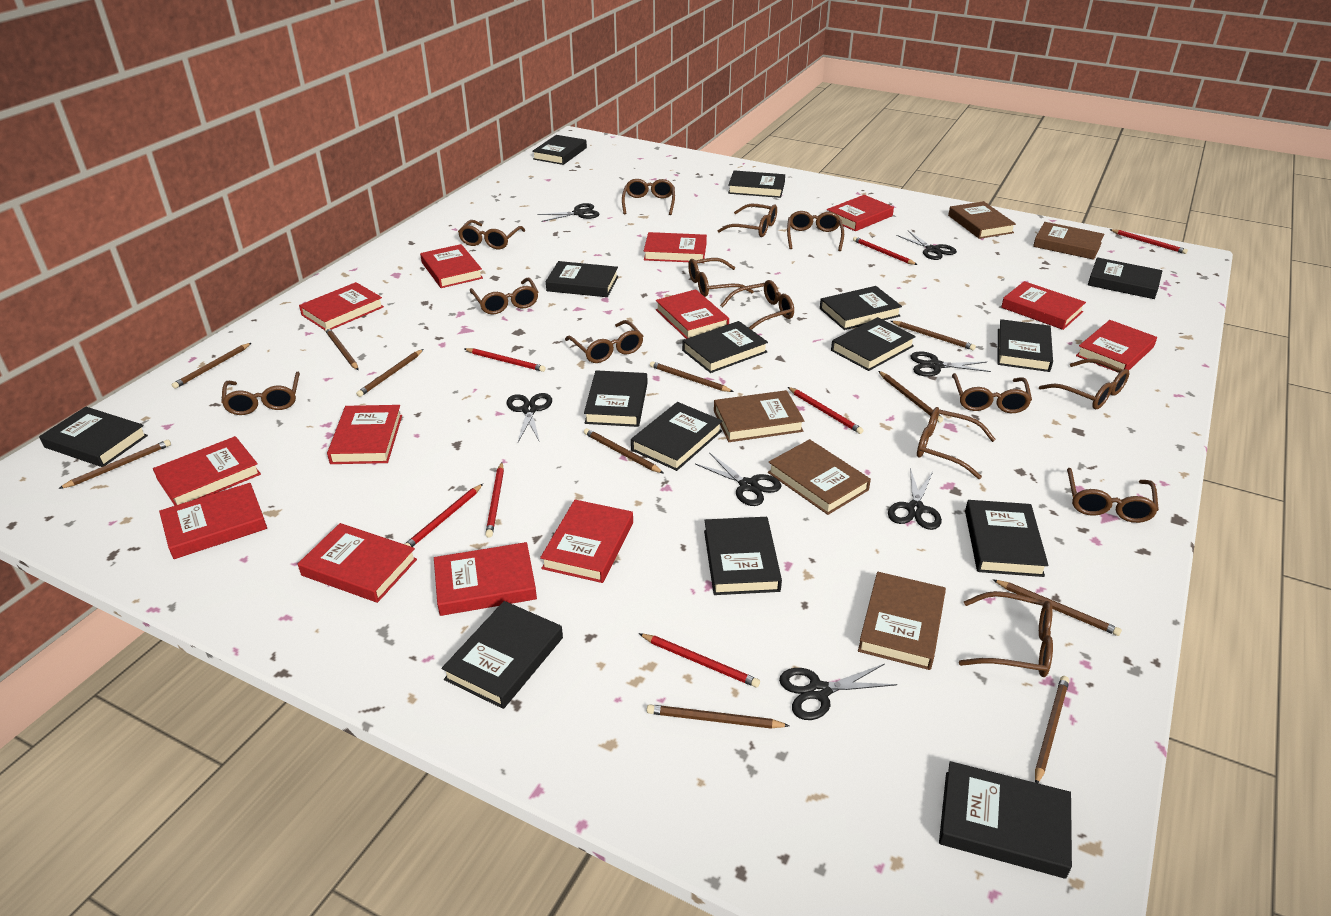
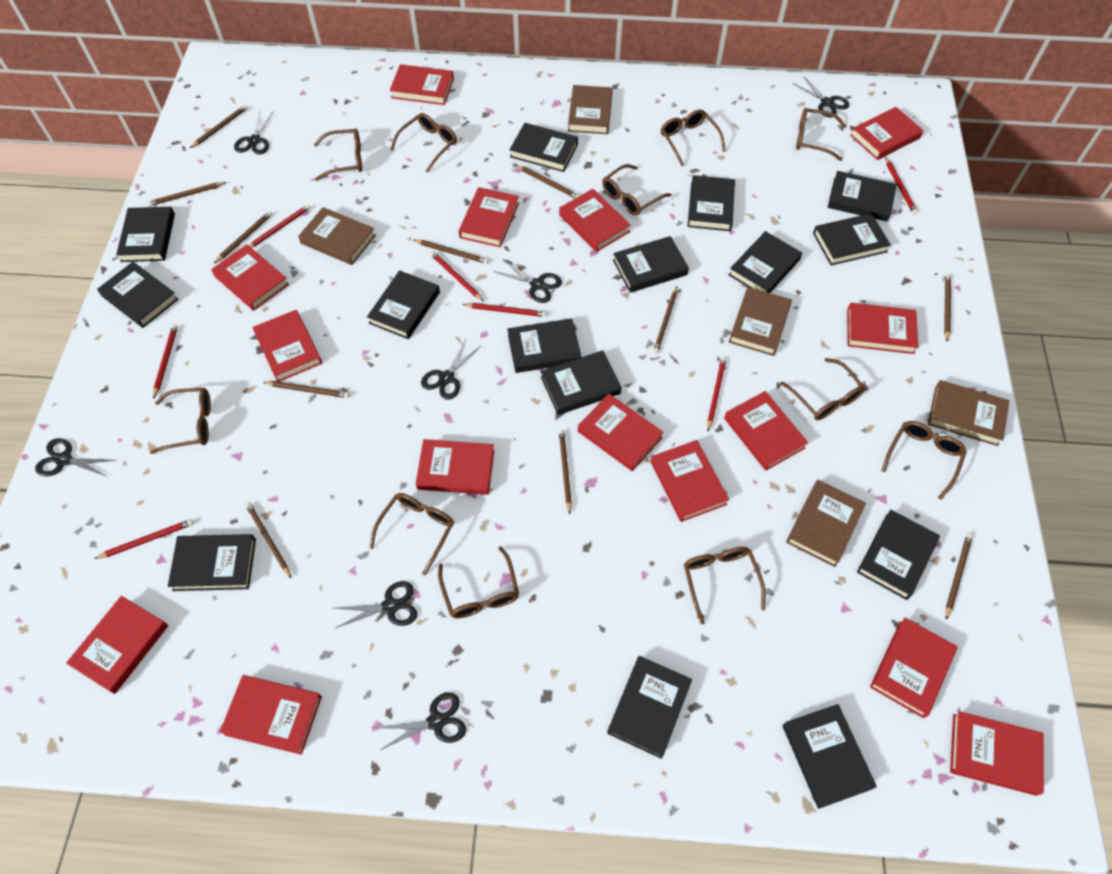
brown glasses: [221,372,300,415] [458,220,525,249] [470,278,538,314] [565,320,643,363] [622,179,675,215] [688,258,754,297] [718,204,777,237] [720,280,794,330] [787,211,844,251] [917,407,996,479] [952,373,1032,413] [959,591,1053,677] [1039,359,1129,409] [1067,468,1159,523] = 14 -> [150,388,211,454] [314,128,362,181] [369,493,454,575] [390,113,457,173] [438,546,519,618] [602,164,672,215] [661,110,726,166] [684,547,766,625] [781,358,865,420] [796,108,846,161] [882,421,967,500] = 11
red book: [153,436,261,506] [159,483,267,559] [298,523,417,603] [299,282,384,330] [327,405,402,464] [420,244,483,288] [434,542,537,616] [540,500,633,583] [644,232,707,263] [656,289,729,339] [827,195,894,231] [1001,281,1086,330] [1076,320,1157,373] = 13 -> [66,596,168,694] [211,244,289,311] [220,675,322,755] [252,310,322,382] [390,64,454,105] [416,439,494,495] [459,187,519,247] [559,189,631,252] [578,394,664,471] [651,440,729,522] [724,391,808,471] [847,303,918,354] [850,107,923,160] [870,617,958,718] [950,711,1044,796] = 15

